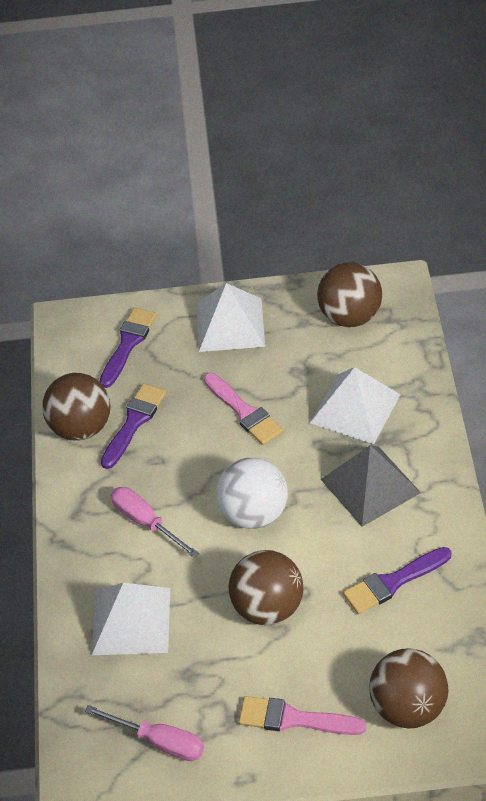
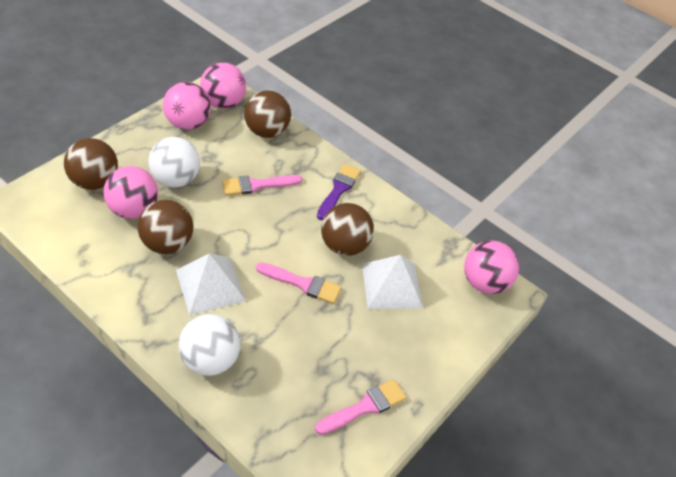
grey pyramid: [321,445,421,527] = 1 -> none = 0
pink ball: none = 0 -> [103,166,158,219] [163,82,211,130] [200,62,246,109] [464,240,519,294] = 4
pink brush: [204,373,283,445] [239,696,366,735] = 2 -> [222,175,302,196] [256,262,342,304] [315,379,406,435] = 3
pink screwdriver: [85,705,204,761] [111,487,199,558] = 2 -> none = 0
purple brush: [100,307,157,388] [101,383,166,469] [343,547,452,614] = 3 -> [317,164,361,220] = 1
white ball: [216,458,288,529] = 1 -> [148,137,200,188] [179,314,240,376] = 2
white pyramid: [92,583,170,655] [197,283,265,352] [310,367,401,444] = 3 -> [176,253,246,315] [362,255,423,309] = 2

